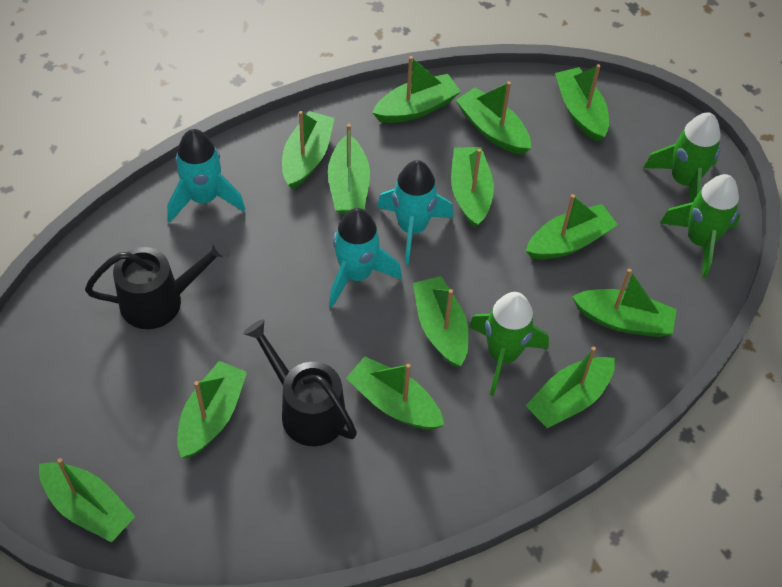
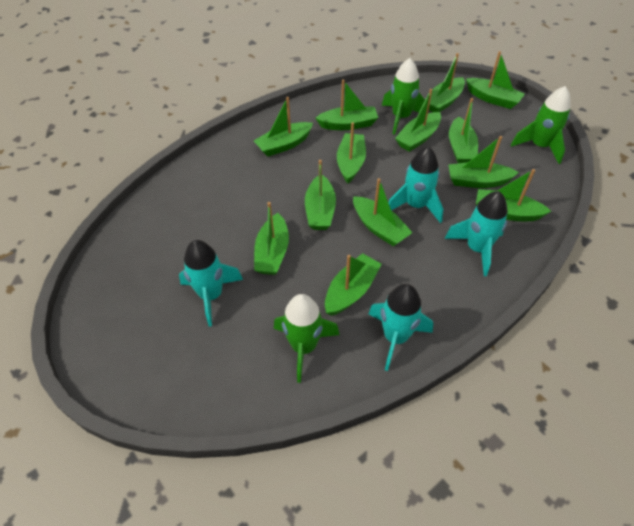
black watering can: [85,237,231,329] [243,319,357,446] = 2 -> none = 0
turquoise rocket: [167,129,245,222] [329,208,402,307] [377,160,453,265] = 3 -> [179,240,243,327] [369,284,433,371] [389,146,443,223] [445,191,507,276] = 4

